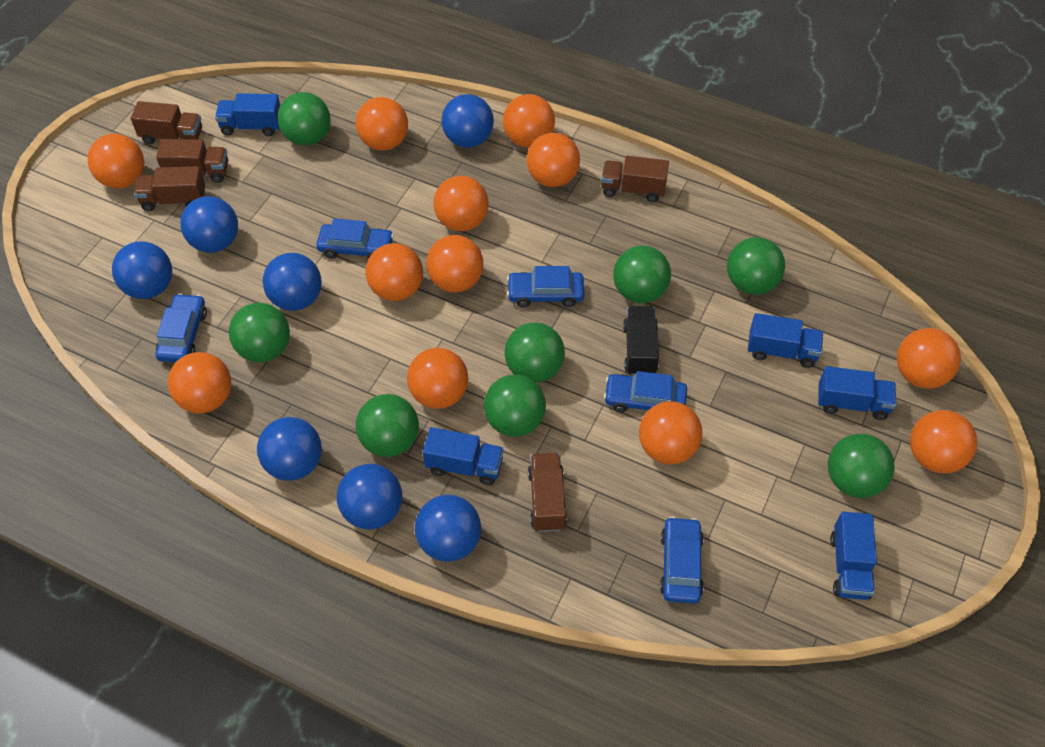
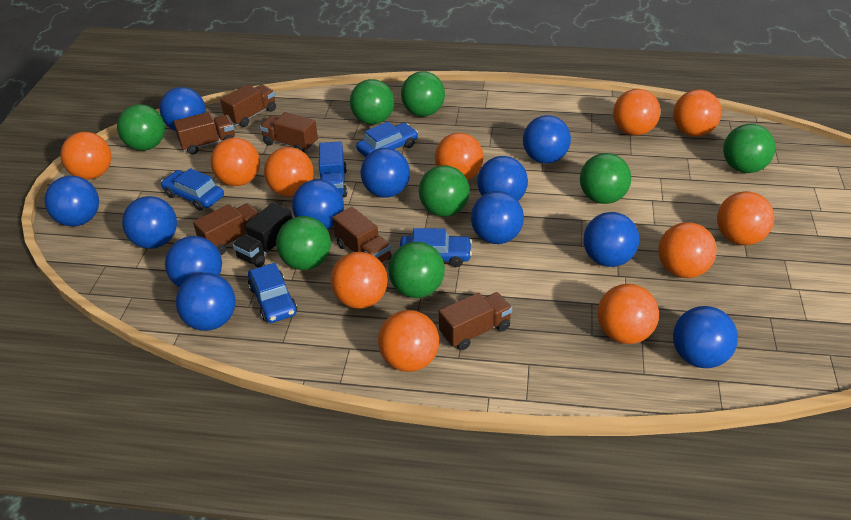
blue ball: [112,241,172,299] [180,196,238,253] [257,417,322,481] [263,253,322,311] [337,464,402,529] [415,495,481,562] [441,94,494,148] = 7 -> [44,176,99,226] [122,196,177,249] [159,87,206,131] [165,236,222,288] [176,273,235,331] [292,179,344,229] [360,148,410,198] [471,191,524,244] [477,156,528,201] [523,115,571,163] [583,212,639,267] [673,306,738,368] = 12
blue car: [156,293,207,362] [316,218,394,259] [507,266,584,307] [604,371,687,412] [660,516,704,603] = 5 -> [161,168,224,211] [248,263,297,323] [356,122,418,157] [400,228,472,267] = 4
blue truck: [215,93,280,136] [423,427,504,485] [748,313,823,368] [818,366,896,420] [830,512,877,600] = 5 -> [319,141,347,197] = 1
brown truck: [131,101,202,144] [134,166,205,211] [156,139,228,183] [528,453,567,532] [601,155,669,202] = 5 -> [174,112,235,154] [193,203,259,255] [220,84,276,127] [260,112,318,152] [332,207,392,263] [439,292,512,350] = 6
orange ball: [87,134,144,188] [168,352,231,413] [356,97,408,151] [366,243,423,301] [407,348,468,409] [426,235,483,292] [433,176,489,231] [503,94,555,148] [527,133,580,187] [639,401,702,465] [897,328,961,389] [910,410,977,473] = 12 -> [60,132,111,179] [211,138,260,186] [264,147,314,196] [331,252,388,309] [378,310,439,372] [435,133,484,180] [597,284,659,344] [613,89,660,135] [658,222,717,278] [673,90,722,136] [717,191,774,245] = 11

